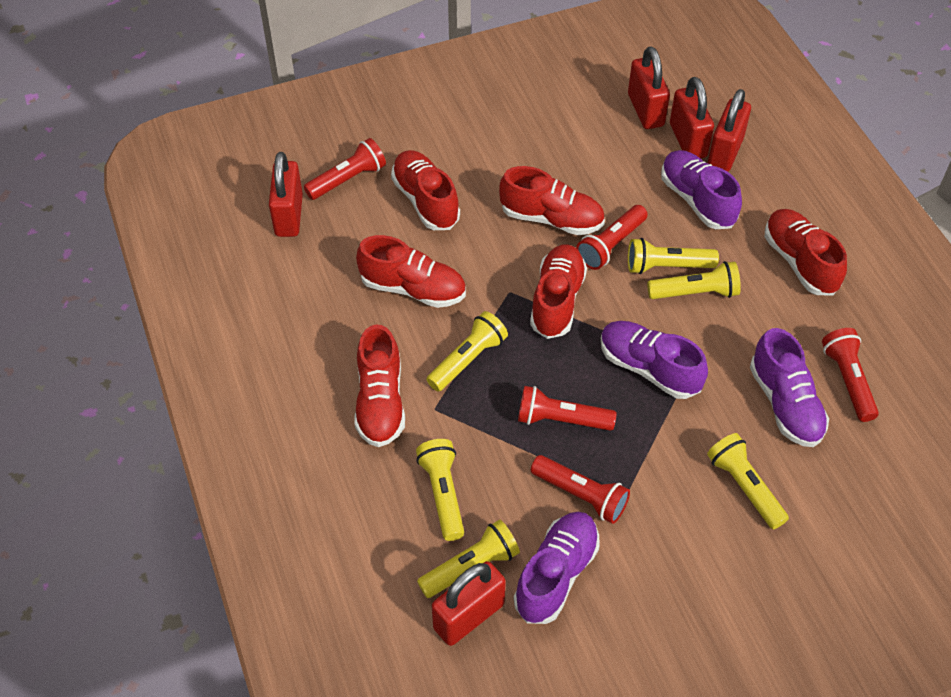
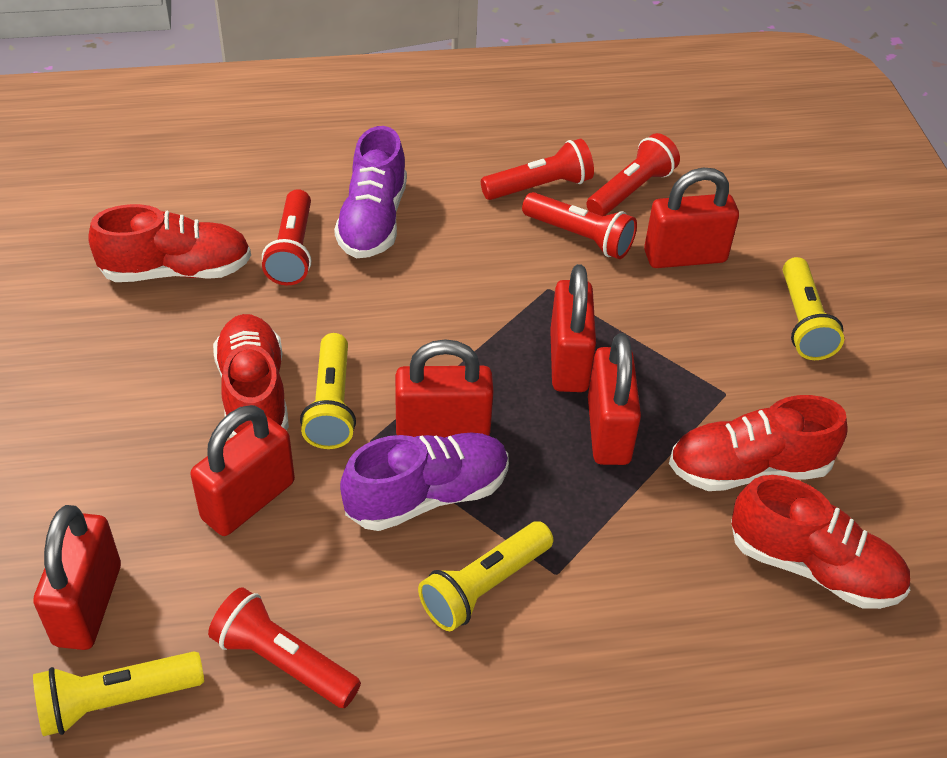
purple shoe: [514,511,599,624] [601,321,708,399] [661,150,742,229] [750,328,829,447] = 4 -> [334,126,407,258] [340,433,509,531] = 2
red padlock: [269,152,303,237] [432,561,506,646] [628,46,670,129] [670,77,714,159] [708,89,751,172] = 5 -> [33,505,121,650] [190,405,295,536] [395,339,494,437] [550,264,596,392] [588,333,641,465] [644,167,739,268] = 6
red shoe: [355,324,405,447] [356,235,466,308] [391,150,460,230] [499,166,605,235] [530,244,587,339] [765,209,847,295] = 6 -> [88,204,251,282] [213,314,289,438] [669,395,848,491] [731,475,910,609] = 4
yellow flashlight: [416,439,464,541] [417,519,520,598] [426,311,508,392] [628,238,719,274] [647,261,741,299] [707,433,789,529] = 6 -> [33,651,204,736] [300,333,356,449] [418,521,554,631] [783,257,844,360] = 4

